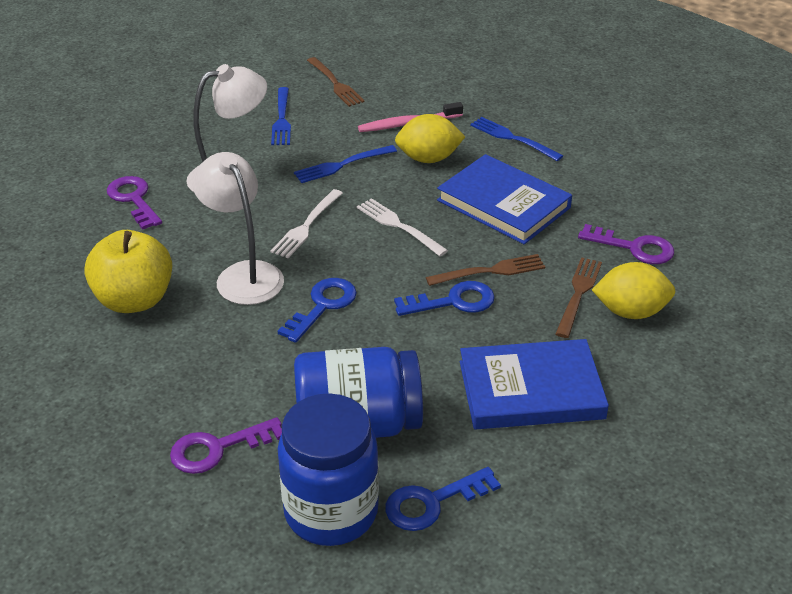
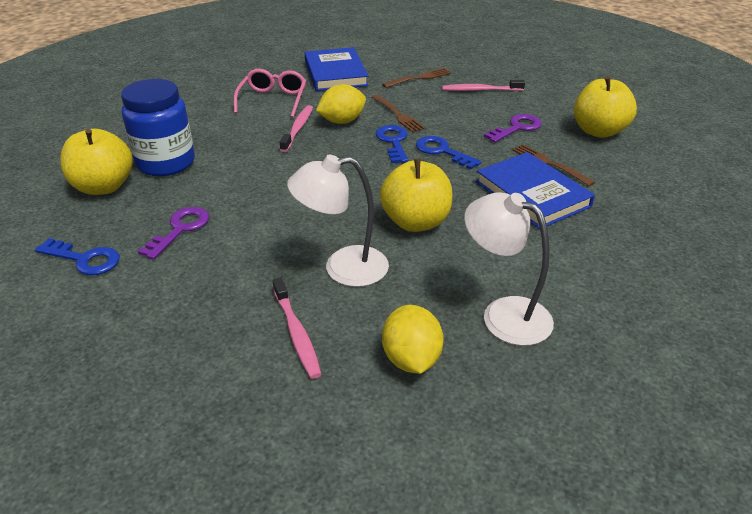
blue fork: [271,87,291,145] [294,145,397,183] [470,117,563,161] = 3 -> none = 0
blue jar: [278,393,379,546] [294,347,423,438] = 2 -> [121,79,195,176] = 1
pink glasses: none = 0 -> [234,69,306,117] = 1
pink toothbrush: [358,102,463,132] = 1 -> [273,278,322,379] [280,105,313,152] [442,80,525,91] = 3
purple key: [107,176,162,230] [170,417,282,474] [578,224,674,264] = 3 -> [138,207,209,260] [484,114,542,143] = 2
white fork: [270,189,343,258] [357,198,448,256] = 2 -> none = 0
yellow apple: [84,230,172,313] = 1 -> [60,129,133,195] [380,159,452,232] [574,76,637,138] = 3

